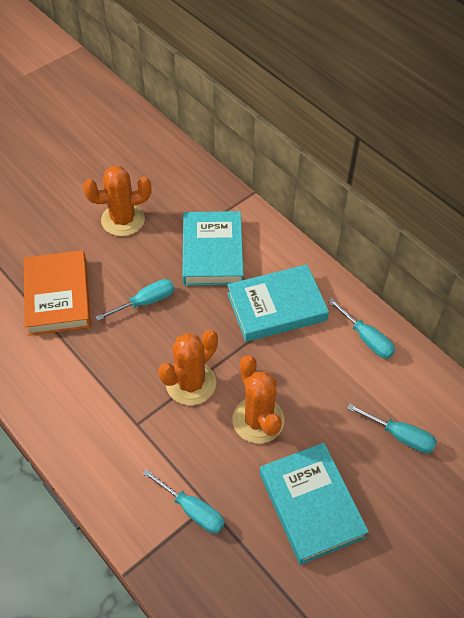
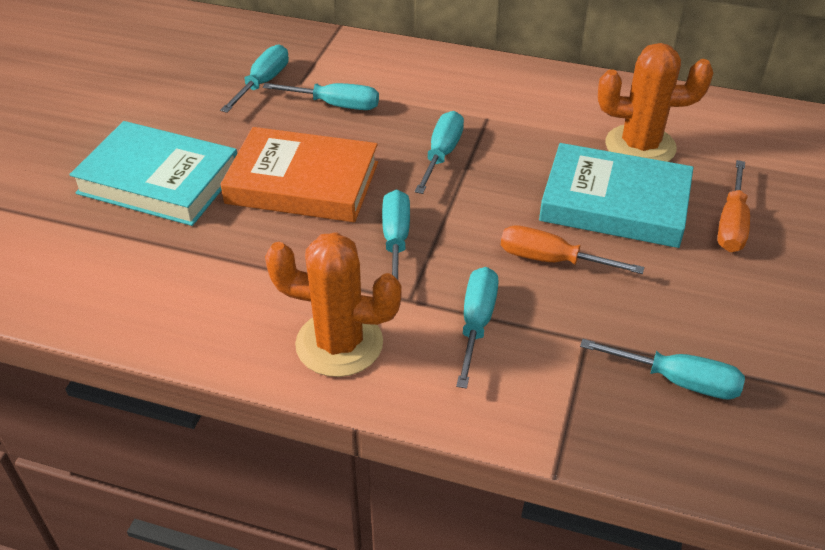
orange cactus: [83,166,152,236] [158,330,218,405] [233,355,284,443] = 3 -> [265,232,402,377] [598,43,713,162] = 2
orange screwdriver: none = 0 -> [501,225,644,274] [718,160,750,252] = 2
turquoise book: [182,211,244,286] [227,264,329,342] [260,443,369,565] = 3 -> [69,121,237,226] [539,143,693,248] = 2
turquoise screwdriver: [96,279,175,321] [142,469,225,533] [328,298,395,359] [347,404,437,453] = 4 -> [220,44,289,113] [263,83,379,110] [382,190,410,279] [415,111,464,194] [456,267,499,389] [580,339,745,400] = 6

